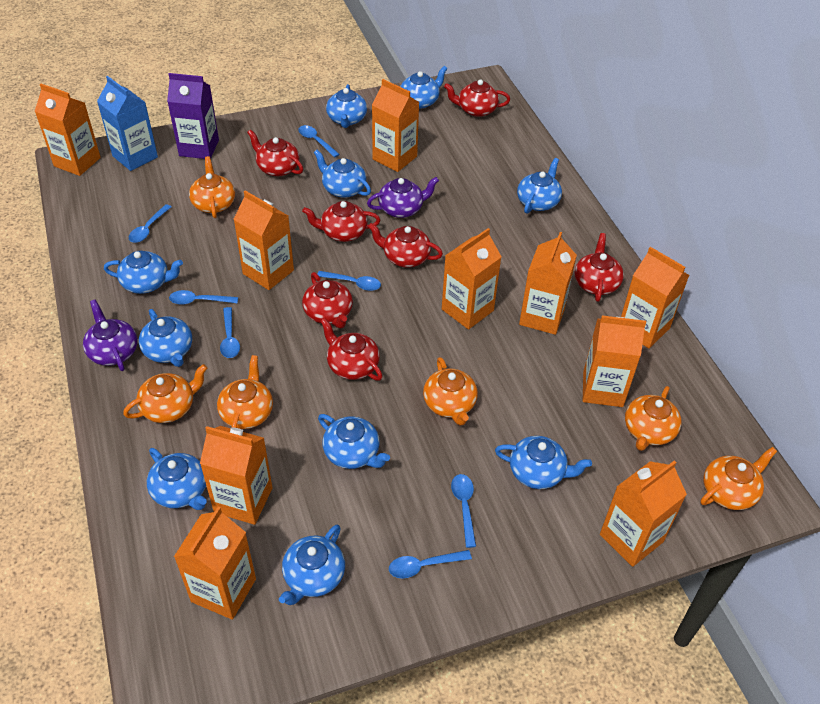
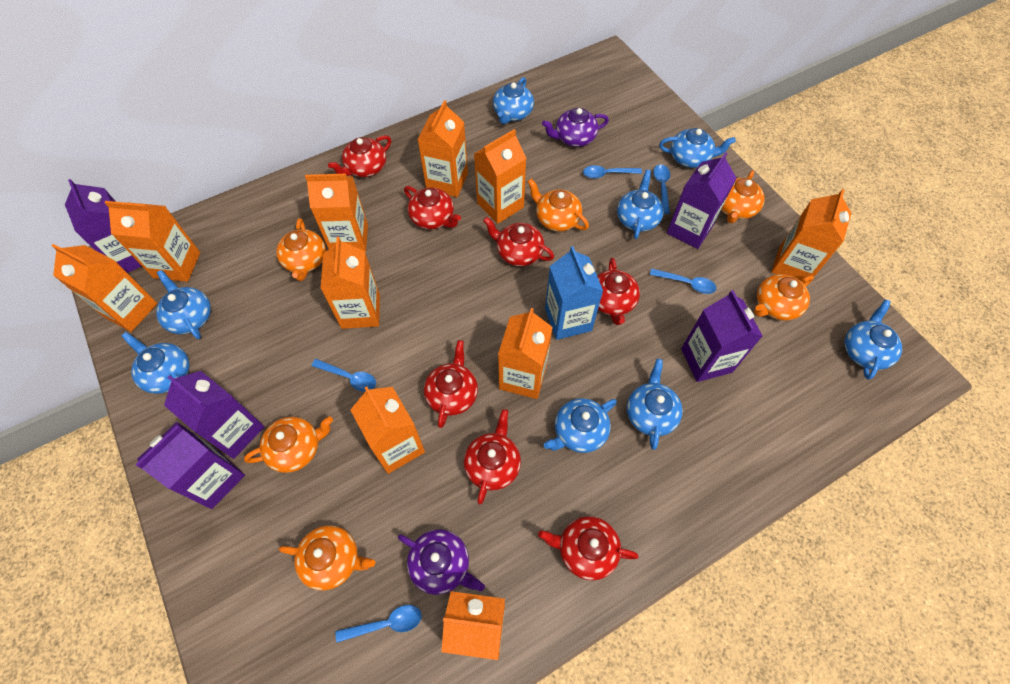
blue spoon: [129,204,171,243] [169,290,238,305] [220,307,240,358] [298,125,340,158] [318,271,381,291] [389,550,472,579] [451,474,476,548] = 7 -> [312,359,376,392] [335,605,422,643] [583,165,642,179] [650,269,716,294] [653,164,670,214] = 5
blue teapot: [104,251,183,294] [139,309,192,367] [147,448,207,510] [279,524,345,605] [314,149,371,198] [318,414,390,469] [326,84,367,128] [400,66,447,109] [495,436,592,489] [517,158,562,214] = 10 -> [122,332,190,394] [156,270,211,339] [493,77,534,124] [544,398,617,453] [617,170,664,239] [627,359,683,450] [659,128,736,168] [845,299,902,380] = 8
purple carton: [167,73,219,159] = 1 -> [65,179,142,273] [135,422,245,509] [164,371,264,459] [667,152,736,249] [681,290,763,382] = 5

